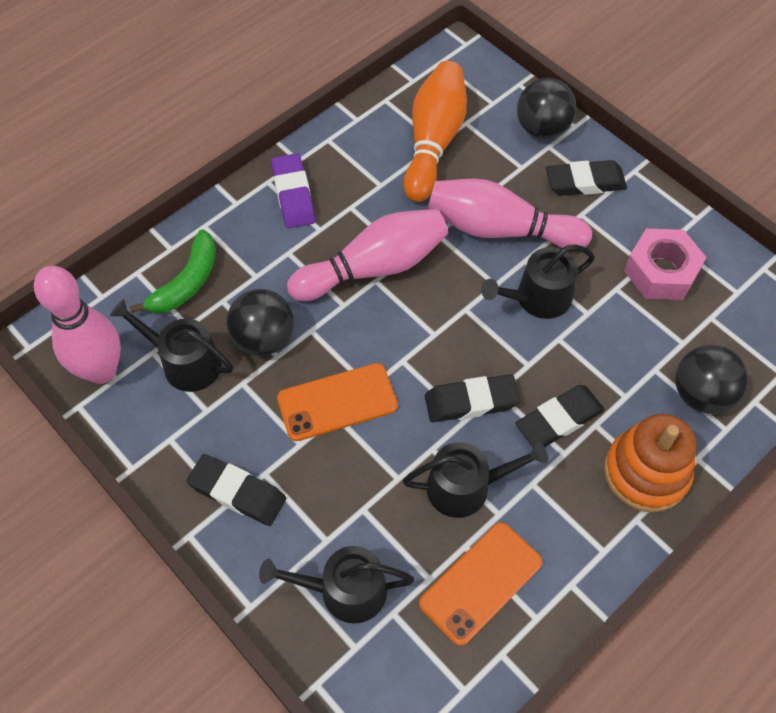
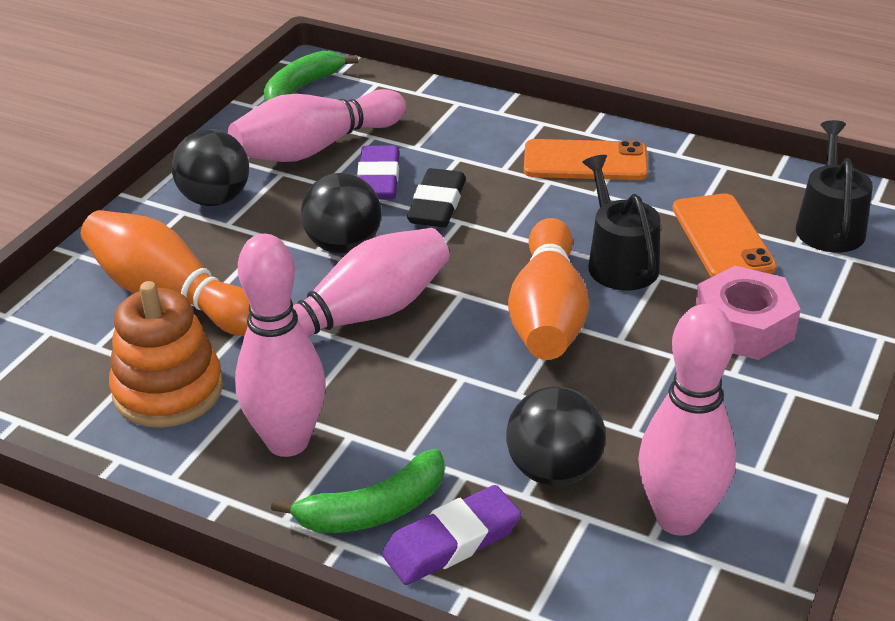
black eraser: [186,454,286,526] [425,374,520,422] [515,385,605,447] [546,160,627,196] = 4 -> [407,168,466,227] = 1
black watering can: [110,299,233,392] [259,546,414,624] [403,441,548,518] [481,245,595,319] = 4 -> [582,155,660,290] [796,120,873,252] = 2
green banana: [130,229,216,313] = 1 -> [264,51,358,102] [271,449,445,533] = 2
orange bowling pin: [403,61,467,202] = 1 -> [81,210,250,336] [508,218,589,360] = 2
pink bowling pin: [34,266,121,384] [287,209,448,301] [428,179,592,248] = 3 -> [228,89,406,162] [235,234,326,457] [243,228,450,340] [638,304,736,536] = 4
purple eraser: [271,153,315,228] = 1 -> [357,145,399,200] [382,485,521,585] = 2

